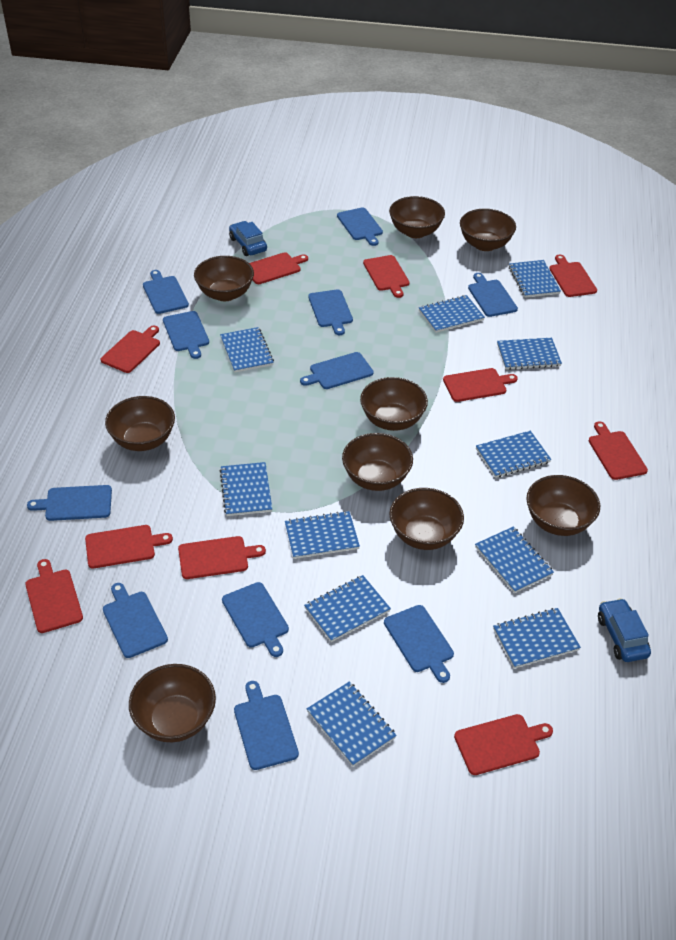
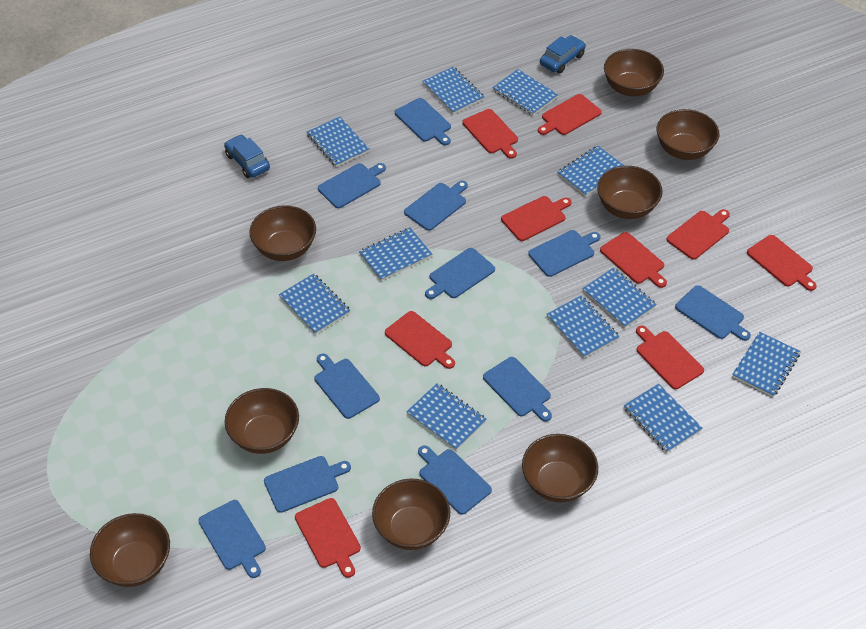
brown bowl: [105,396,175,451] [129,664,216,742] [194,256,254,301] [342,433,413,491] [360,377,428,431] [389,196,445,238] [389,488,464,550] [460,209,516,251] [526,475,600,536] = 9 -> [90,513,170,587] [225,388,299,454] [249,205,316,261] [372,479,450,550] [522,434,598,502] [597,166,663,219] [604,49,664,96] [657,109,719,160] = 8
red cutting board: [25,559,83,633] [85,525,173,569] [101,325,160,373] [178,536,266,579] [249,252,308,284] [363,255,410,298] [443,368,518,402] [454,714,553,775] [549,255,597,297] [589,421,648,480] = 10 -> [295,498,361,578] [385,311,455,369] [462,109,518,159] [501,196,571,241] [538,94,602,135] [600,232,667,288] [636,326,704,389] [667,209,730,260] [747,235,817,291] = 9

